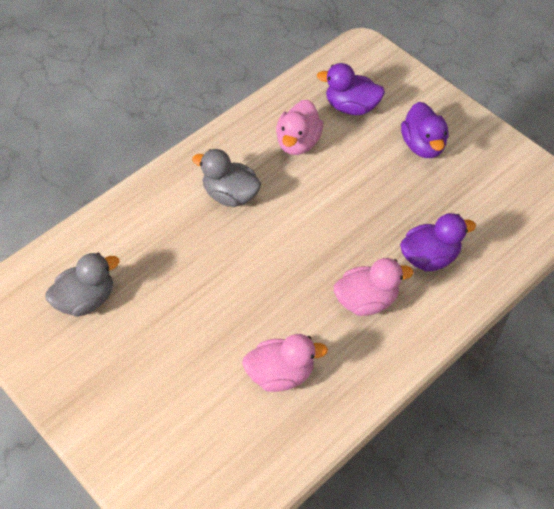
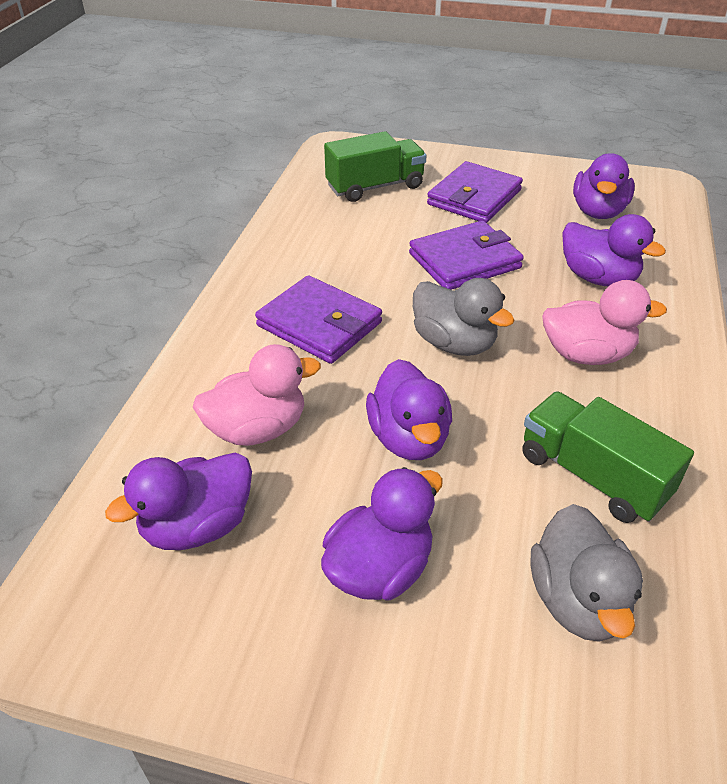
green truck: none = 0 -> [324,131,426,202] [522,392,694,523] = 2
pink duck: [242,334,328,392] [276,99,323,155] [334,258,413,316] = 3 -> [193,344,321,446] [542,280,667,365] = 2
purple duck: [317,63,385,115] [400,213,476,271] [401,102,448,158] = 3 -> [105,452,252,550] [321,467,443,600] [366,359,452,460] [562,214,666,286] [573,153,635,219] = 5
purple wallet: none = 0 -> [255,275,382,364] [409,221,524,290] [427,161,523,223] = 3

